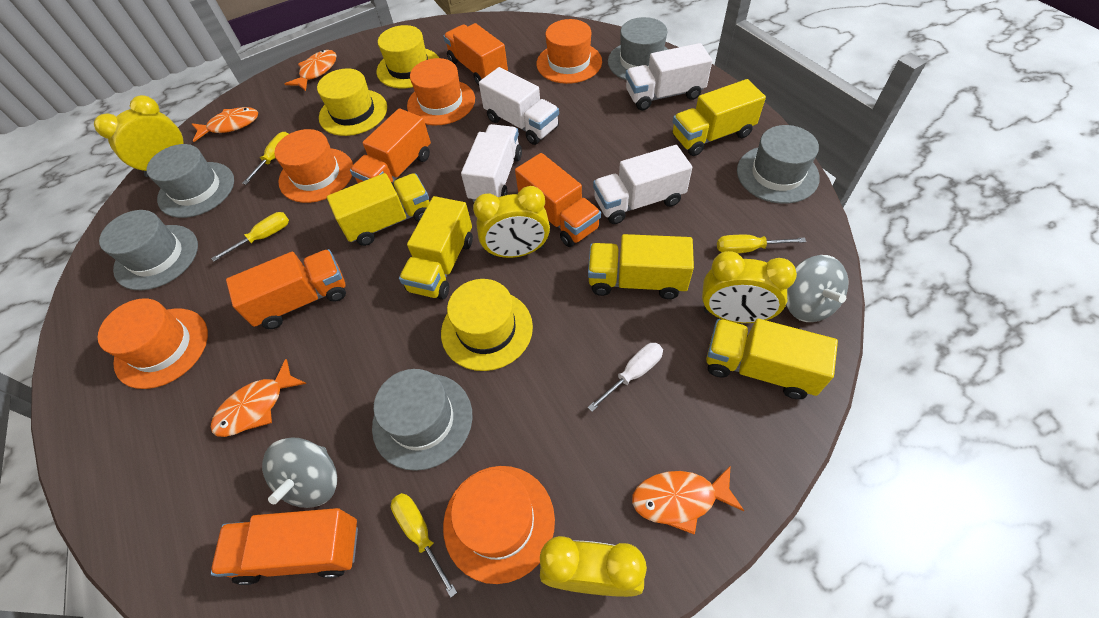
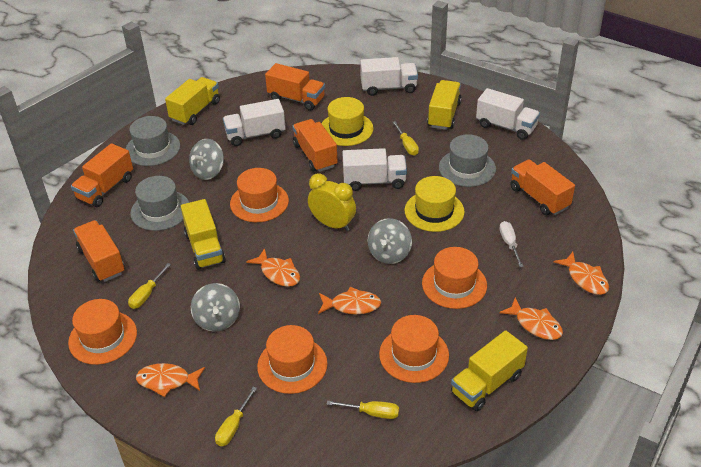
grey hat: [99,210,198,290] [147,144,234,218] [372,369,473,471] [608,17,669,80] [737,125,820,204] = 5 -> [126,116,180,166] [130,176,189,231] [439,134,496,187] = 3
grey spinning top: [262,437,337,508] [786,255,849,322] = 2 -> [189,139,224,180] [191,283,240,332] [368,218,412,264] = 3
orange fish: [192,107,258,142] [211,359,306,437] [285,50,337,91] [632,465,744,535] = 4 -> [136,363,205,397] [246,248,300,287] [318,287,381,314] [499,298,563,340] [554,252,609,295] = 5
yellow clock: [94,95,184,177] [473,186,550,258] [540,536,647,597] [702,251,797,323] = 4 -> [308,174,356,231] = 1
yellow hat: [317,69,387,136] [377,25,439,88] [441,279,533,371] = 3 -> [321,97,374,146] [404,176,465,232] = 2
yellow truck: [327,173,430,246] [399,196,473,300] [588,234,694,299] [672,79,766,156] [706,319,838,399] = 5 -> [165,77,220,125] [181,199,226,270] [427,80,462,130] [451,330,528,411] = 4

